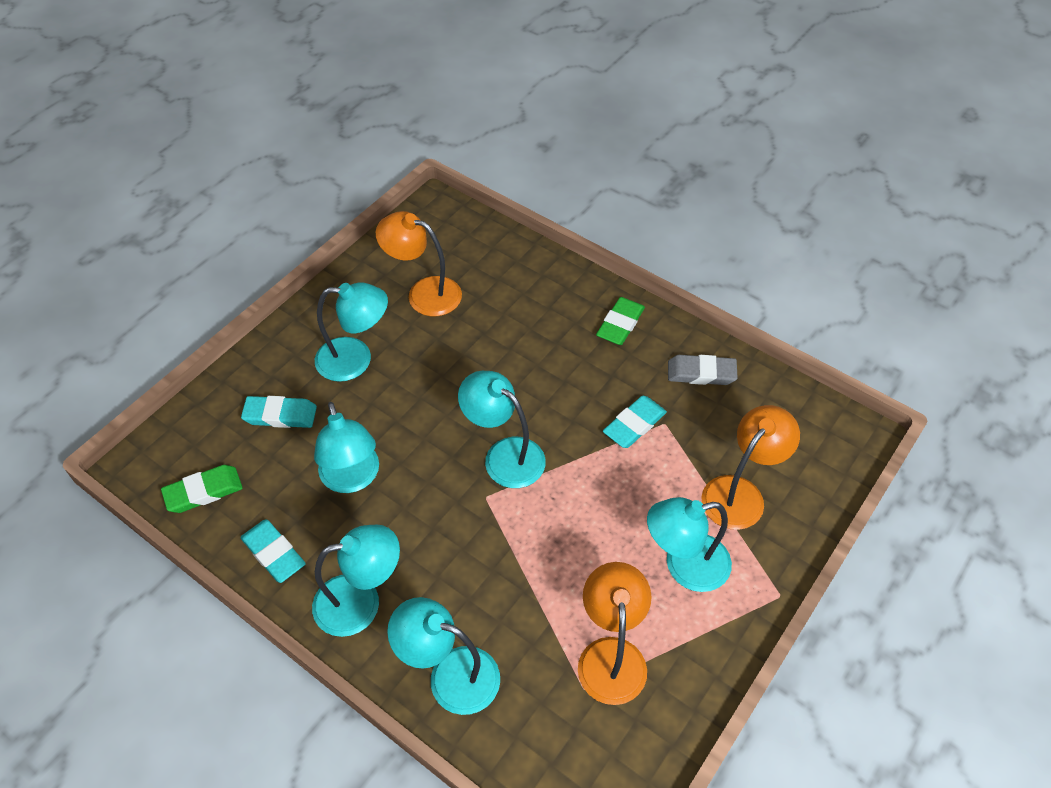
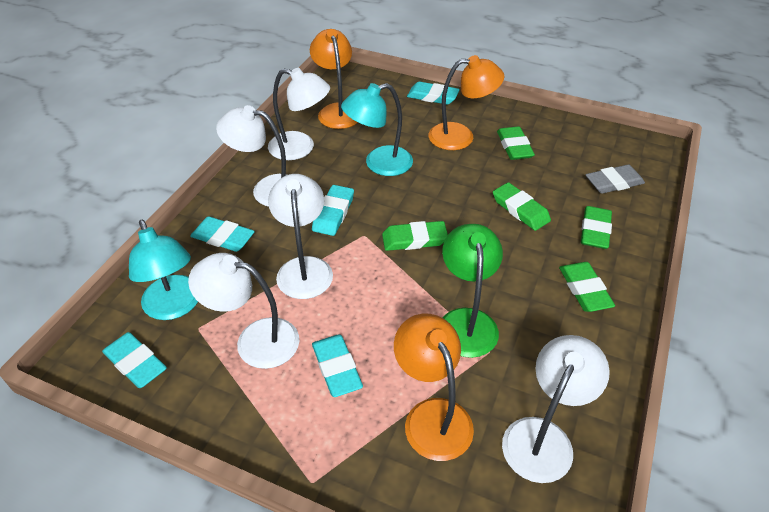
green eraser: [161,465,243,513] [596,297,645,345] = 2 -> [382,221,448,251] [493,182,551,231] [497,126,535,160] [559,262,615,312] [581,206,612,249] = 5
green lamp: none = 0 -> [442,224,503,358] = 1
turquoise eraser: [240,519,305,583] [241,396,317,428] [603,396,667,448] = 3 -> [102,332,167,388] [190,216,255,252] [312,185,354,236] [312,335,363,397] [407,82,460,105] = 5
turquoise lamp: [312,525,400,637] [314,402,379,493] [315,282,388,382] [387,597,500,715] [458,371,546,488] [647,497,732,592] = 6 -> [129,220,198,320] [341,83,413,176] = 2
white lamp: none = 0 -> [188,253,299,369] [216,105,287,207] [268,68,330,160] [268,174,333,299] [502,335,610,483] = 5

